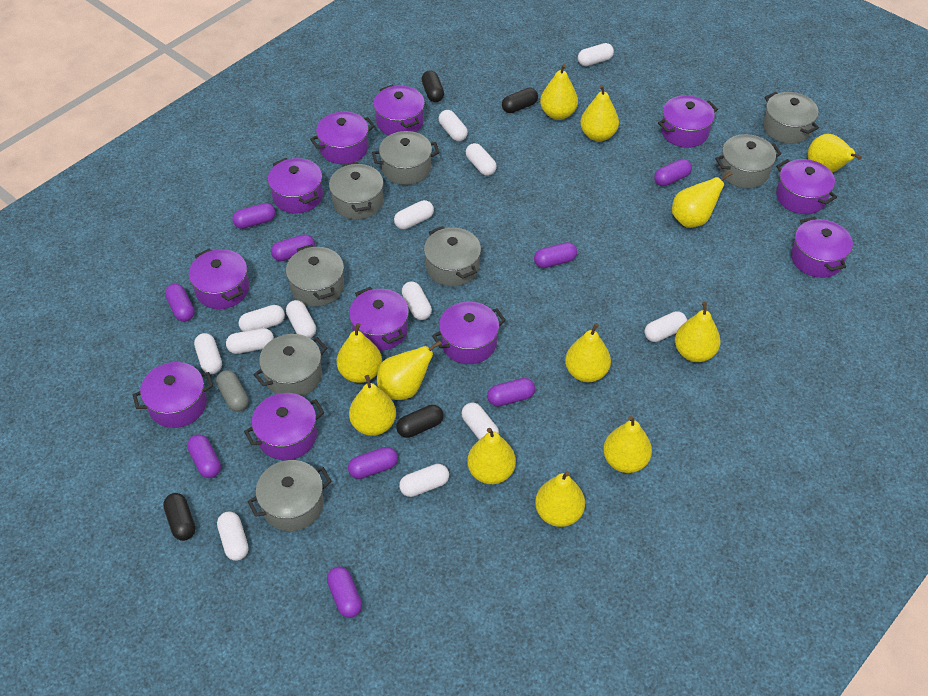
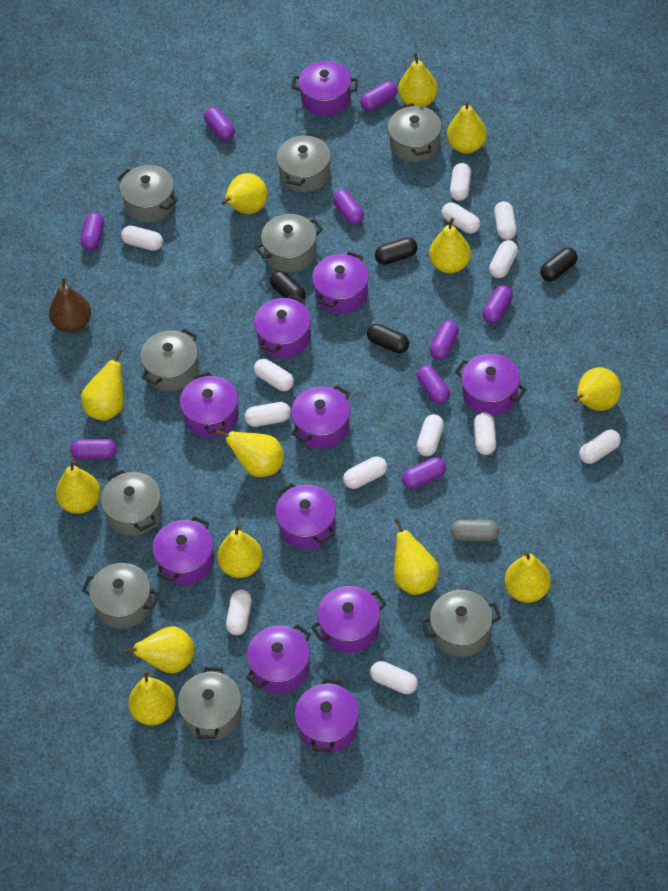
brown pear: none = 0 -> [49,277,91,333] = 1
grey pot: [248,460,332,531] [253,334,327,396] [286,244,344,307] [329,162,384,220] [372,131,439,185] [424,226,481,286] [715,134,782,188] [763,92,819,144] = 8 -> [82,563,159,629] [101,470,162,536] [117,165,178,222] [140,329,199,391] [178,667,242,740] [255,214,323,272] [276,133,331,192] [388,103,442,162] [421,590,501,657] = 9
yellow pear: [337,323,382,383] [349,375,396,436] [377,340,442,400] [467,428,516,484] [535,471,585,527] [540,64,578,120] [565,323,611,382] [580,85,619,141] [603,416,652,473] [672,171,732,228] [675,302,720,362] [808,134,862,173] = 12 -> [56,460,101,514] [81,349,124,421] [122,627,195,673] [128,670,176,725] [216,430,284,477] [217,525,263,578] [222,173,267,214] [394,518,439,595] [398,52,438,107] [429,218,471,273] [447,101,487,154] [505,552,551,603] [573,367,621,411] = 13

